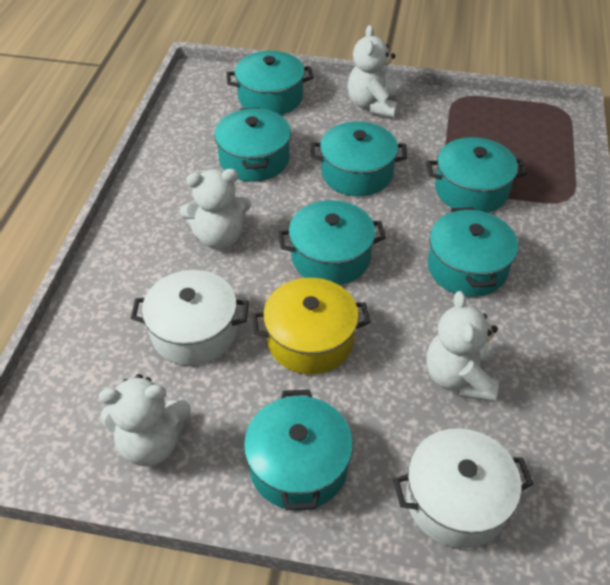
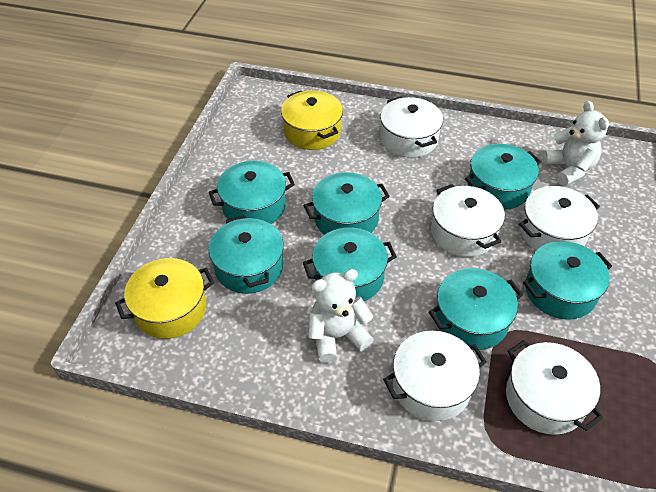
white pot: [131,270,249,365] [393,428,533,548] = 2 -> [380,96,443,158] [383,331,487,421] [431,184,505,257] [506,340,603,435] [519,186,600,250] = 5
white teddy bear: [99,374,191,466] [180,169,251,249] [348,25,398,118] [426,291,499,402] = 4 -> [308,269,374,363] [543,101,609,186] = 2
yellow pot: [252,278,370,374] = 1 -> [115,258,214,339] [281,91,343,150] = 2

